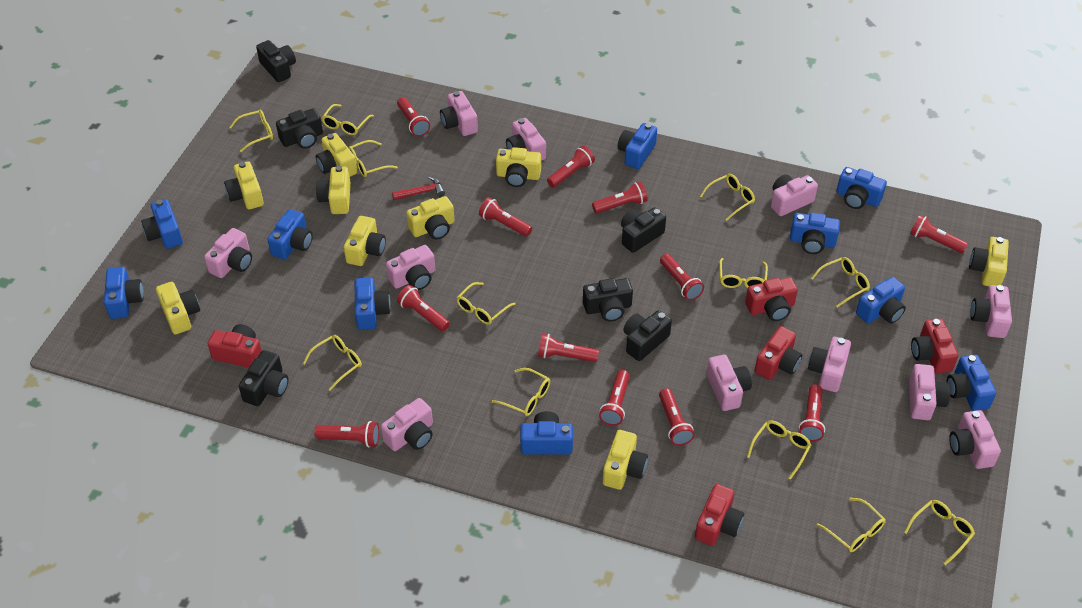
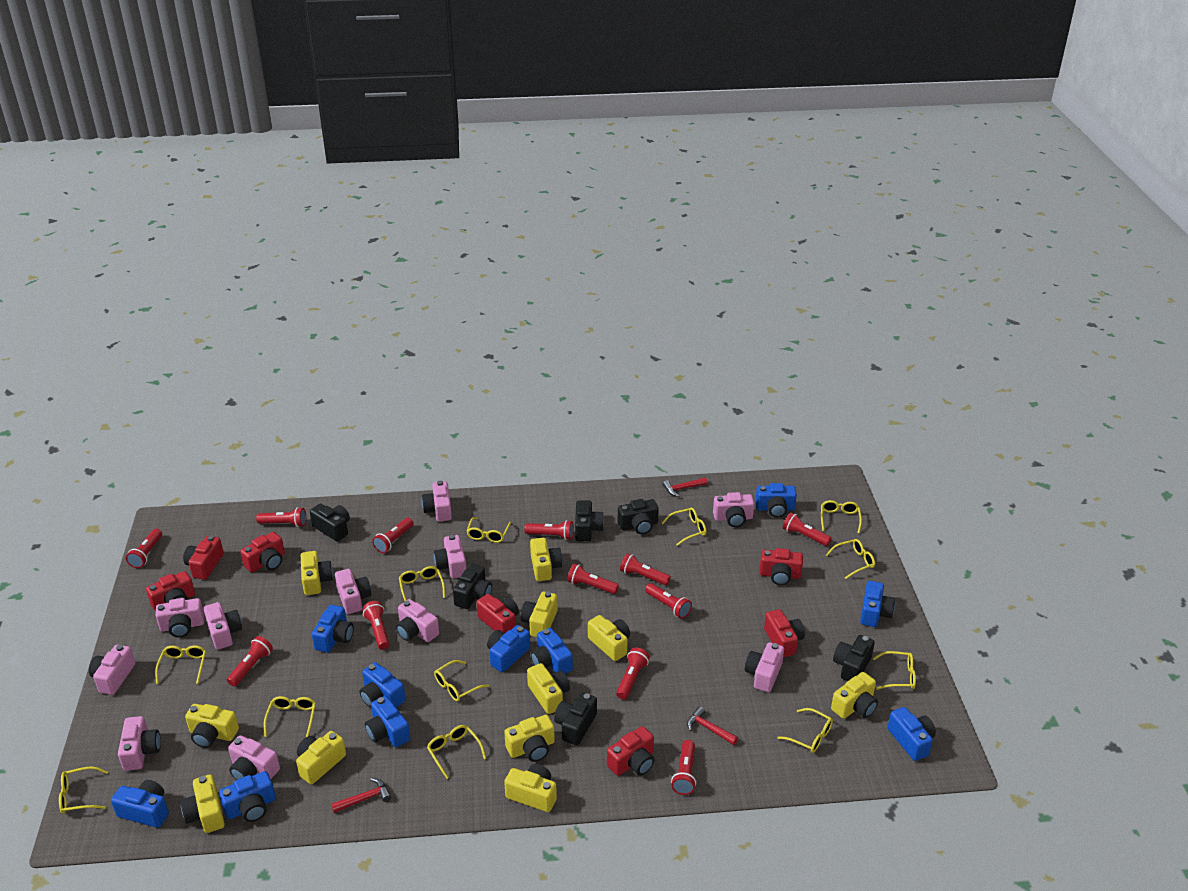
red camera: [208,324,262,368] [695,484,744,546] [745,277,798,321] [755,326,802,380] [911,319,958,373] = 5 -> [146,571,195,611] [183,536,224,580] [240,532,285,573] [477,594,519,633] [607,726,654,776] [760,548,803,585] [764,609,805,657] = 7
red hammer: [392,176,445,200] = 1 -> [331,778,391,813] [663,477,708,497] [687,706,738,745] = 3
yellow camera: [156,282,200,335] [224,161,264,210] [316,133,357,177] [316,166,351,214] [344,216,386,266] [406,196,454,239] [496,147,541,187] [603,430,648,490] [969,237,1009,286] = 9 -> [180,774,225,833] [185,704,239,748] [296,731,346,784] [301,551,333,595] [504,715,555,762] [504,764,557,812] [521,592,558,637] [527,663,570,714] [530,538,562,581] [588,615,630,661] [831,672,878,719] = 11

